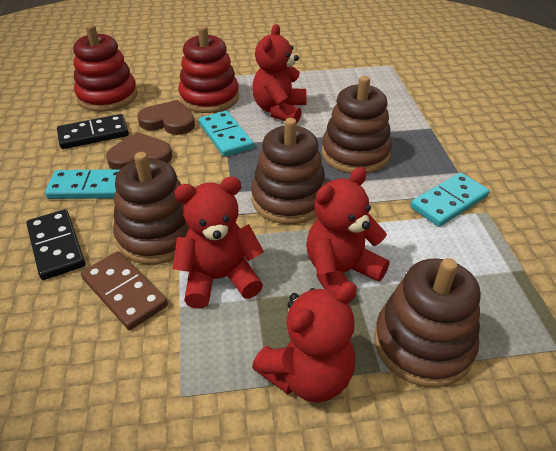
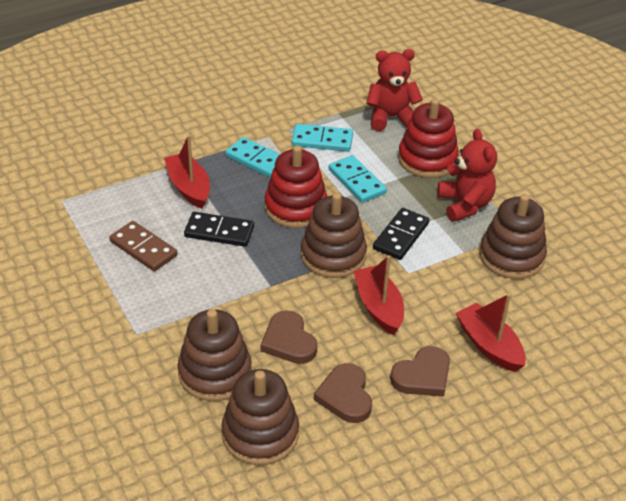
brown heart: [106,132,172,169] [137,100,195,135] = 2 -> [261,310,318,364] [314,363,372,423] [390,346,450,396] = 3
red boat: none = 0 -> [164,135,210,209] [354,255,404,335] [456,293,526,372] = 3
red teddy bear: [173,177,264,309] [252,24,307,123] [252,282,357,402] [306,167,389,301] = 4 -> [366,49,423,131] [438,129,497,222] = 2

